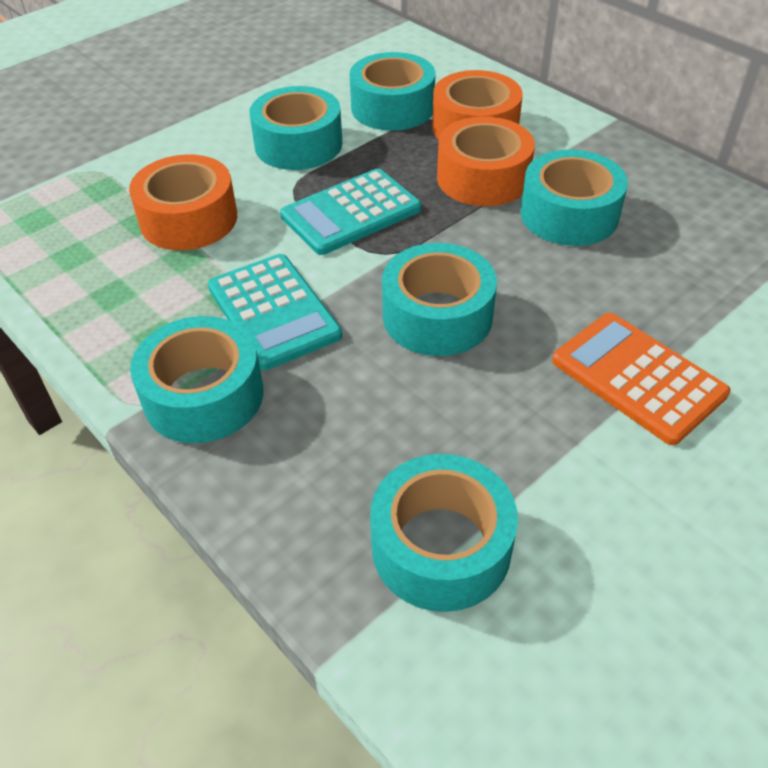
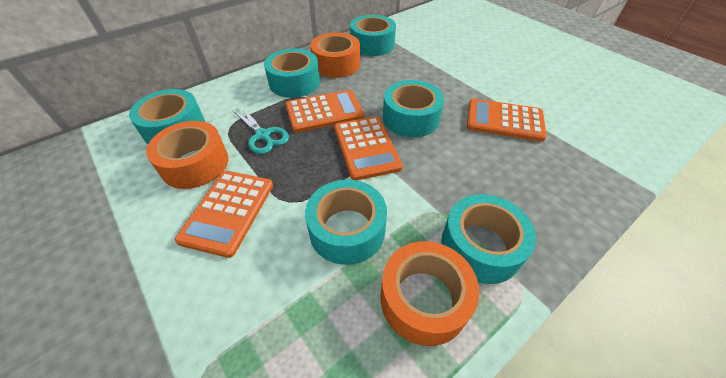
orange calculator: [552,313,730,445] = 1 -> [175,171,273,258] [286,90,364,133] [334,116,403,180] [467,99,547,142] = 4
turquoise calculator: [208,254,342,370] [280,168,421,255] = 2 -> none = 0
turquoise scissors: none = 0 -> [232,106,289,154] = 1

